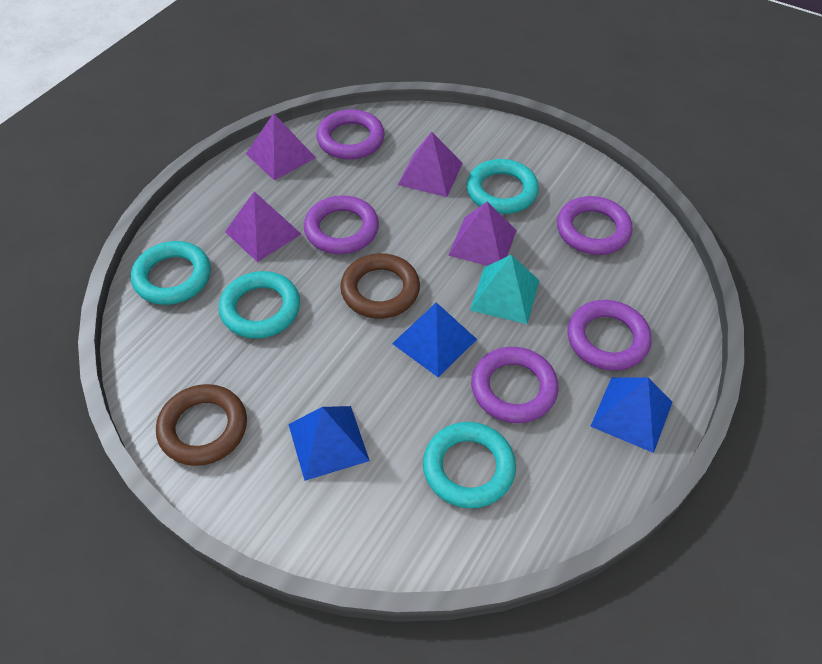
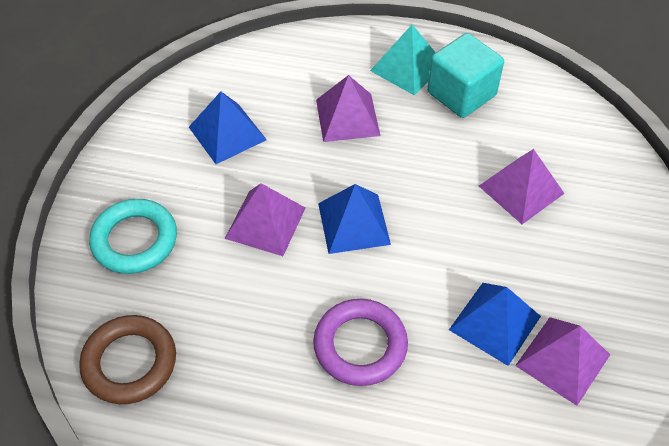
brown ring: [156,384,247,466] [340,253,420,319] = 2 -> [79,315,176,404] = 1
purple ring: [304,195,379,254] [316,109,385,160] [471,347,559,423] [557,196,633,255] [567,300,652,371] = 5 -> [313,299,408,386] = 1
turquoise cube: none = 0 -> [427,33,504,118] = 1
turquoise ring: [131,241,211,305] [219,271,300,338] [423,422,516,508] [467,159,539,214] = 4 -> [89,199,177,274] = 1

